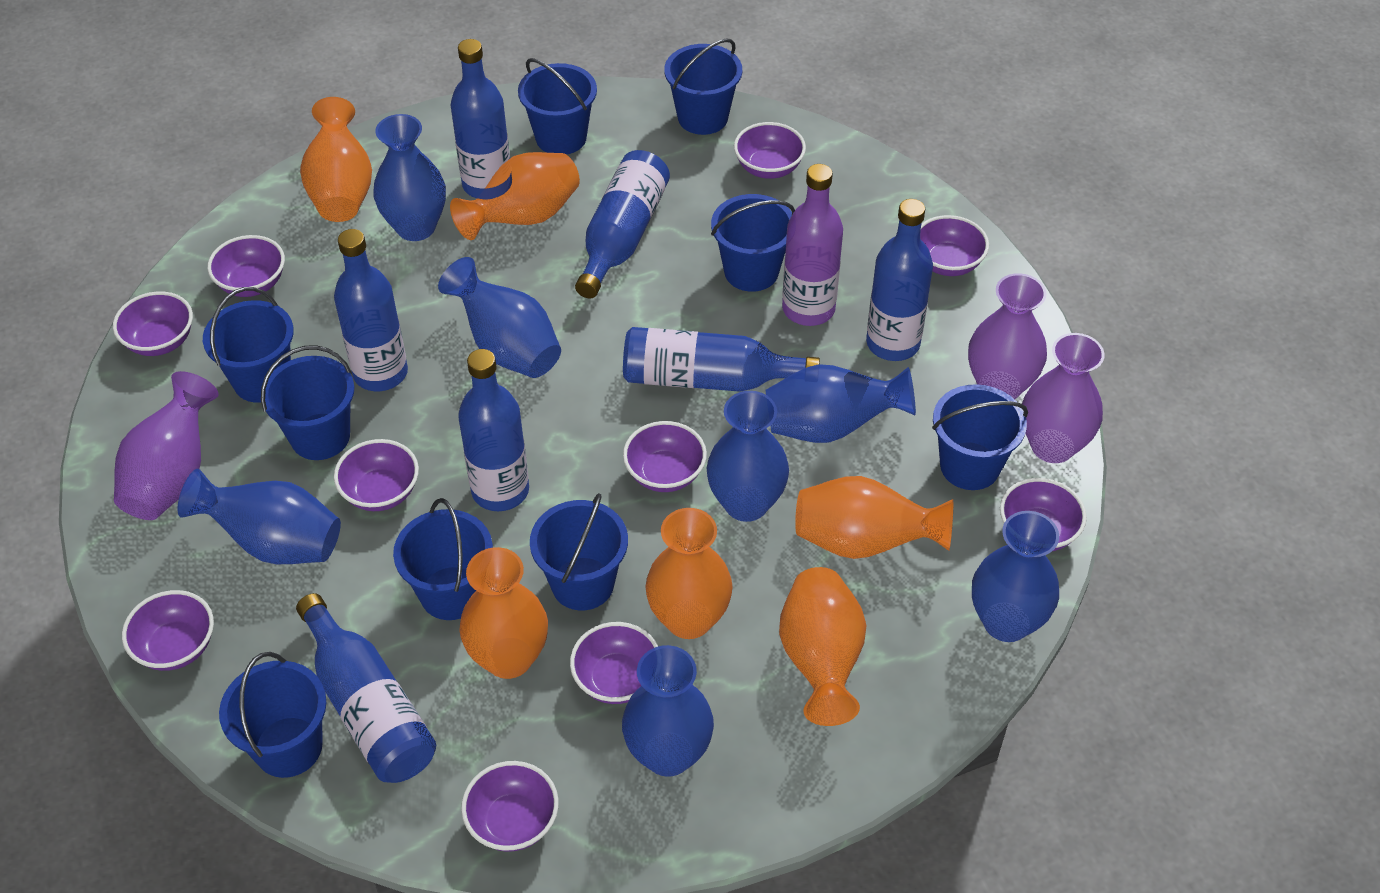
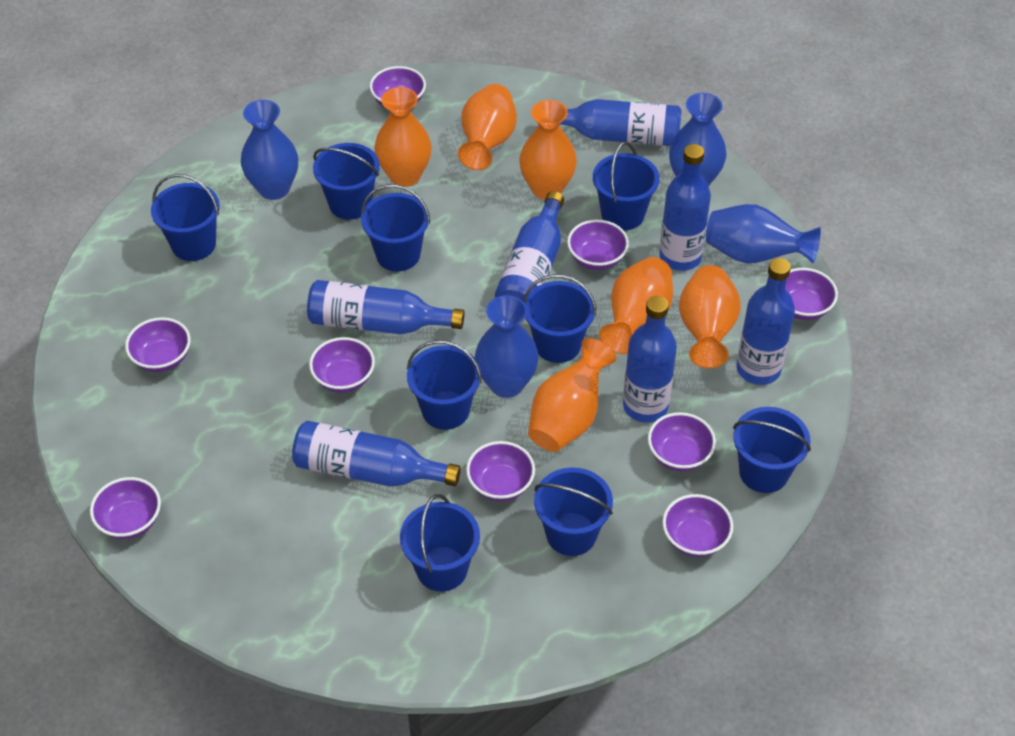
blue vase: [178,469,341,564] [373,114,446,241] [438,257,561,378] [622,645,714,777] [707,391,789,522] [765,364,916,443] [972,511,1059,642] = 7 -> [241,100,298,200] [475,295,539,398] [669,93,726,186] [706,204,821,263] = 4
purple bottle: [782,164,843,326] = 1 -> none = 0
purple bowl: [113,291,193,356] [122,590,214,671] [207,235,285,297] [334,439,419,511] [461,761,559,852] [570,622,658,704] [623,421,707,492] [734,122,806,179] [920,215,989,276] [1000,478,1087,551] = 10 -> [90,477,161,539] [125,317,191,372] [309,337,375,393] [370,66,426,107] [466,441,535,501] [567,220,629,270] [648,412,716,471] [662,494,733,557] [785,268,838,320] = 9
purple vase: [114,371,219,520] [968,273,1047,399] [1022,333,1105,463] = 3 -> none = 0

